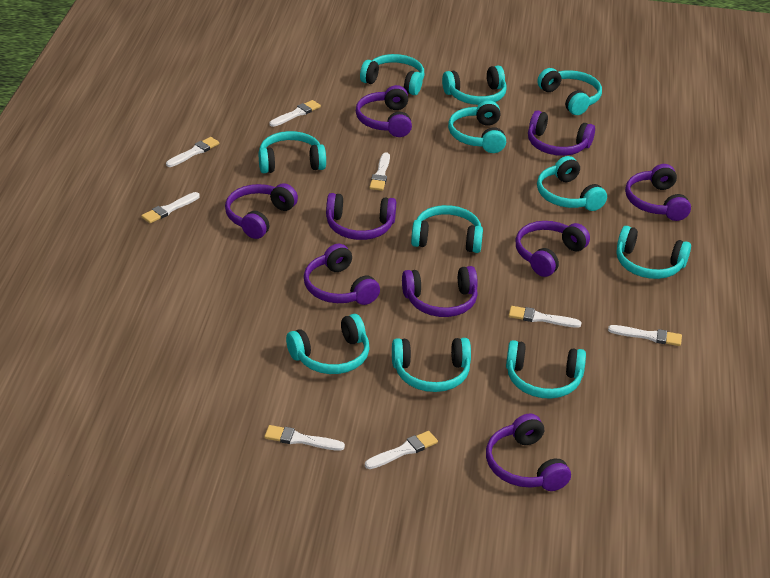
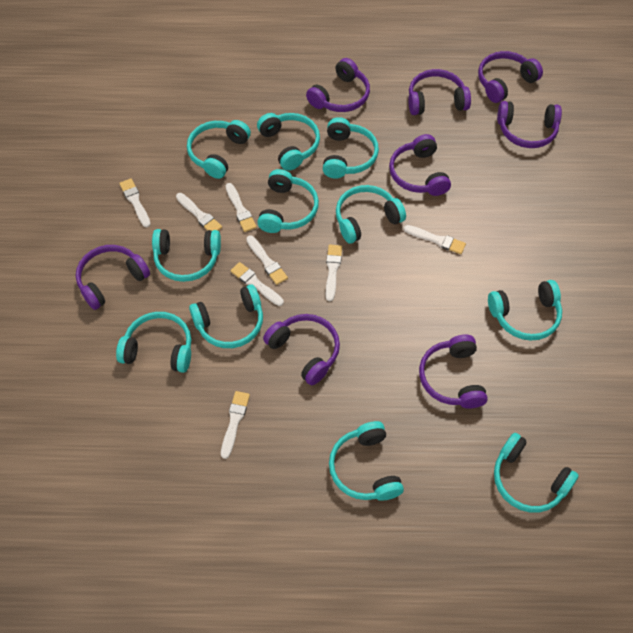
purple headphones: [225,183,298,239] [304,244,380,305] [326,193,396,240] [356,85,412,137] [402,266,478,317] [486,413,571,491] [515,221,590,277] [528,110,595,156] [625,164,691,221] = 9 -> [76,245,150,310] [263,314,340,385] [306,58,370,112] [389,134,451,196] [408,69,471,115] [419,334,488,409] [478,51,543,103] [497,101,562,148] = 8

